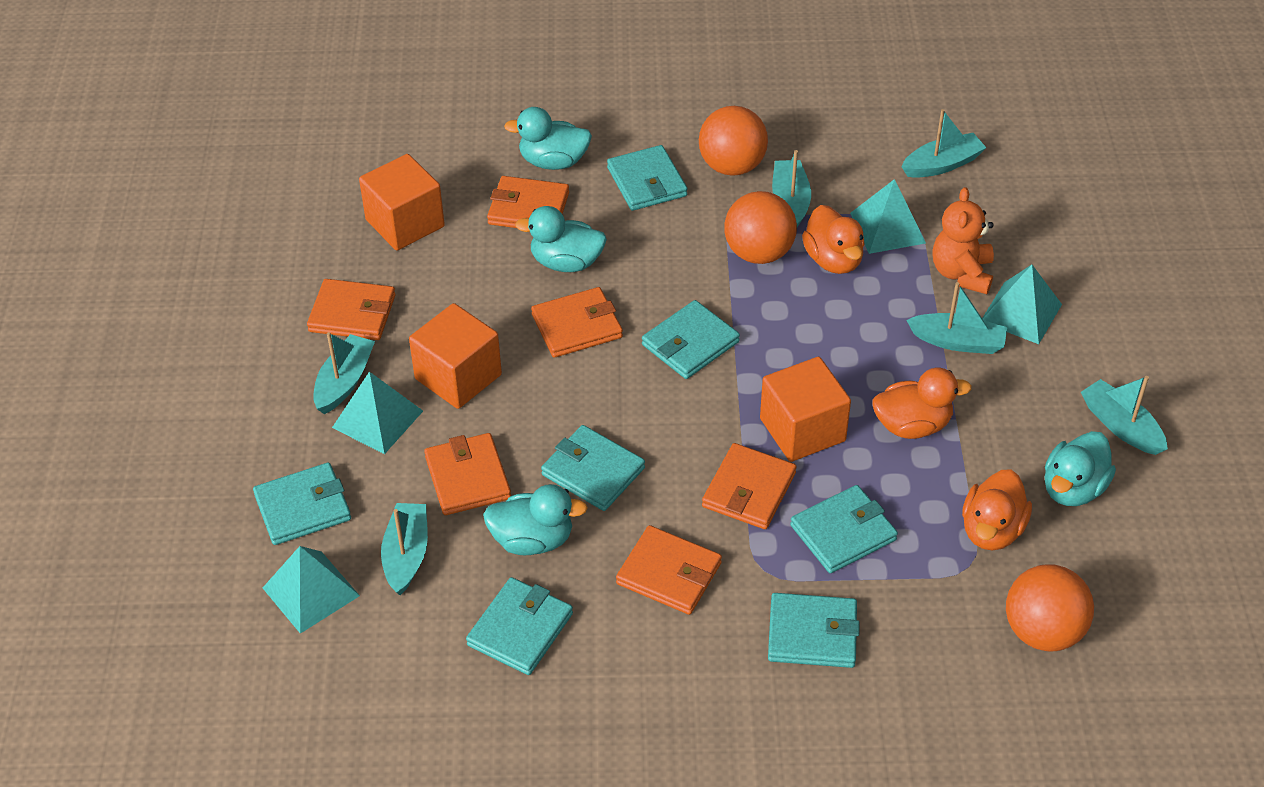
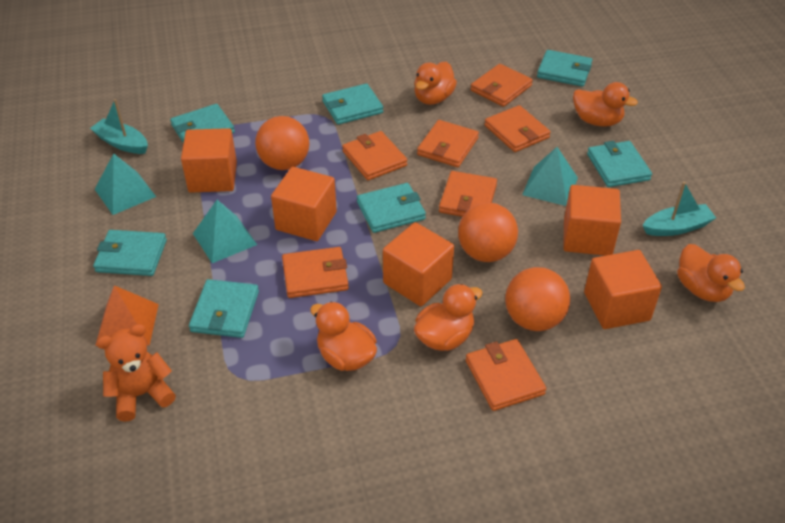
orange cube: [359,154,445,251] [409,303,502,409] [760,357,851,462] = 3 -> [181,128,237,193] [271,167,337,241] [383,222,454,306] [563,185,621,256] [584,250,662,329] = 5
orange duck: [802,205,865,274] [872,368,972,439] [962,469,1032,550] = 3 -> [310,302,377,371] [414,62,457,105] [414,284,483,351] [573,82,638,127] [677,244,745,302] = 5
orange pyramid: none = 0 -> [95,285,159,346] = 1
orange wallet: [307,279,396,340] [424,433,511,515] [487,176,569,228] [531,287,623,358] [616,525,722,615] [702,443,797,529] = 6 -> [282,247,349,298] [342,131,407,180] [417,120,479,167] [439,171,497,217] [466,339,546,411] [471,64,533,107] [484,105,551,152] = 7
turquoise boat: [313,332,375,414] [381,503,428,595] [772,150,811,227] [901,109,987,178] [906,282,1007,354] [1081,376,1168,455] = 6 -> [90,99,148,154] [643,182,716,236] = 2
turquoise duck: [483,484,588,555] [504,107,592,170] [515,206,607,272] [1045,431,1116,506] = 4 -> none = 0
turquoise pyramid: [263,546,360,634] [332,371,423,454] [850,179,926,254] [982,265,1062,344] = 4 -> [95,153,156,215] [193,200,257,263] [522,147,578,206] = 3

